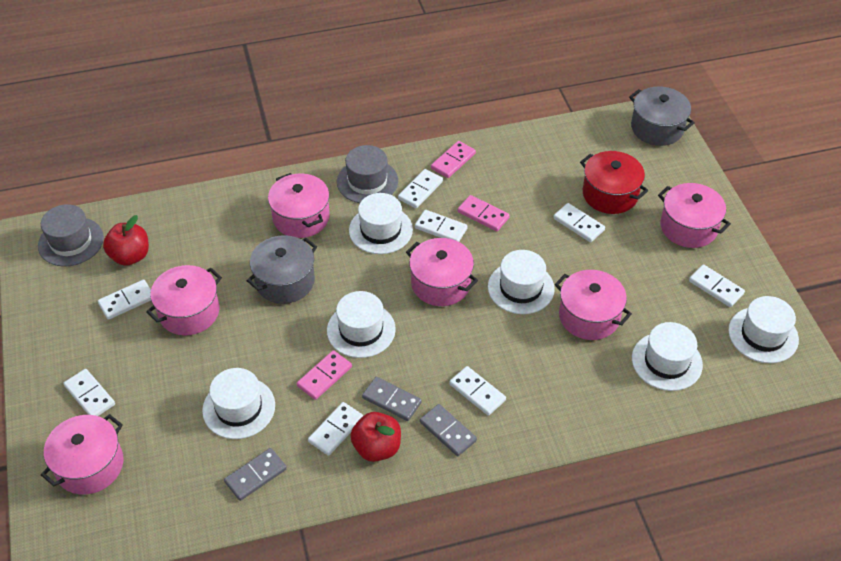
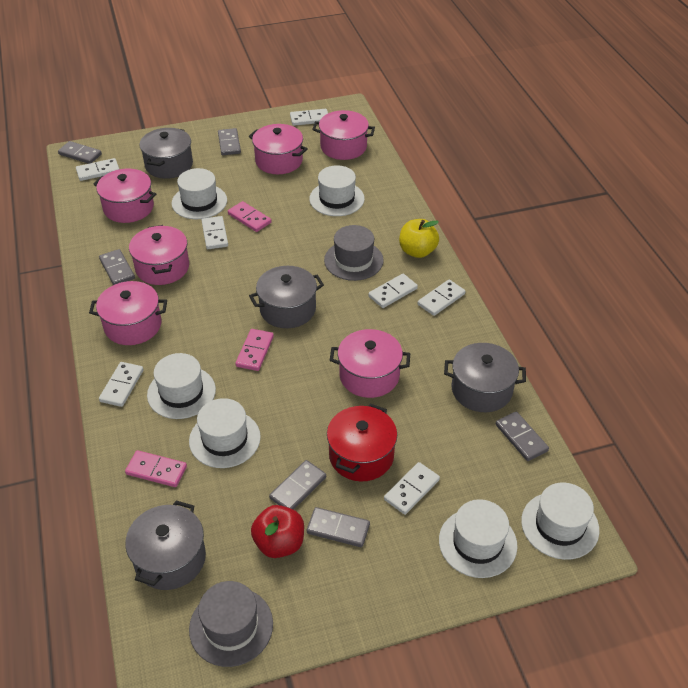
grey domino: [224,448,287,501] [362,377,422,421] [420,404,477,456] = 3 -> [58,141,102,164] [99,249,135,285] [218,128,241,155] [269,460,326,510] [307,507,370,547] [496,411,549,461] = 6
grey pot: [247,235,317,304] [629,86,695,146] = 2 -> [125,500,206,590] [140,128,193,179] [249,266,324,328] [444,343,526,412] = 4
red apple: [103,215,149,266] [351,412,401,462] = 2 -> [251,505,304,558] = 1
white domino: [63,369,115,416] [98,280,151,320] [308,402,363,456] [398,169,443,208] [415,210,468,242] [449,366,506,416] [553,203,605,242] [689,265,745,307] = 8 -> [76,158,119,181] [99,362,144,407] [201,216,228,249] [290,109,328,126] [368,274,418,308] [384,462,440,515] [418,280,465,316] = 7
yellow apple: none = 0 -> [399,219,439,258] = 1

